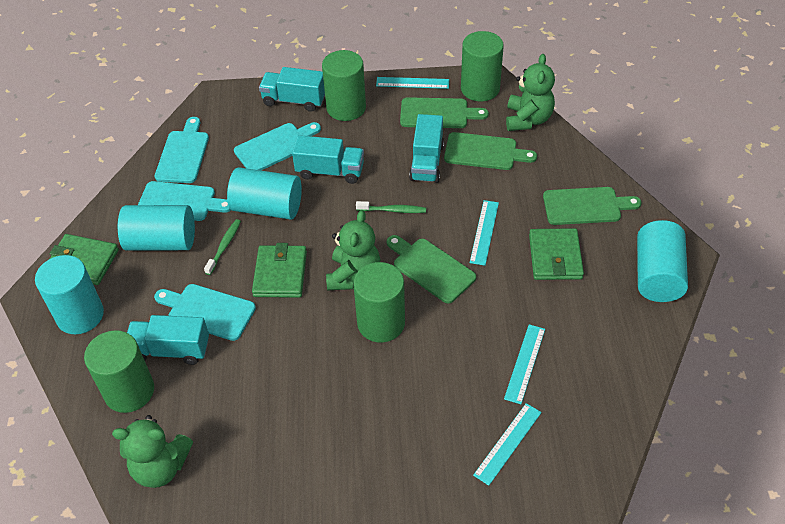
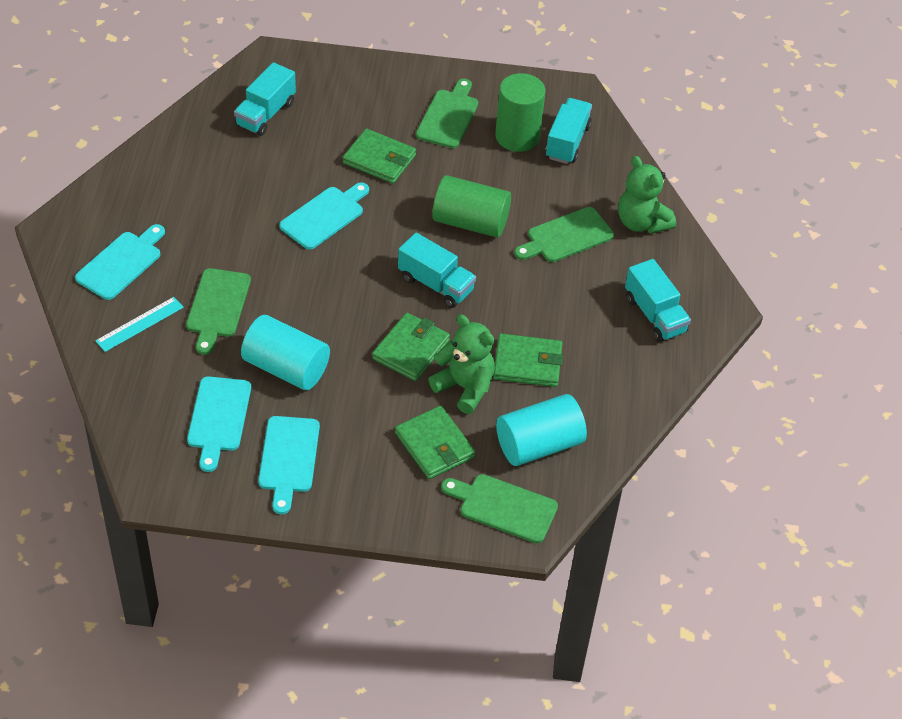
green cylinder: [84,330,154,413] [322,50,366,121] [353,262,405,343] [461,31,504,101] = 4 -> [432,175,511,238] [495,73,545,152] = 2
green teddy bear: [112,415,193,488] [326,210,380,290] [506,54,555,131] = 3 -> [428,314,495,414] [618,156,676,234] = 2
green toothbrush: [204,219,241,275] [356,201,426,213] = 2 -> none = 0
green wallet: [50,234,119,285] [252,243,307,298] [529,228,584,280] = 3 -> [343,129,416,184] [372,313,450,381] [395,406,476,479] [493,333,563,387] = 4
turquoise cylinder: [35,255,104,334] [118,205,195,250] [227,167,302,220] [637,220,688,302] = 4 -> [241,315,330,390] [496,394,587,466] = 2
turquoise ruler: [376,77,449,89] [469,200,499,266] [473,403,542,486] [504,324,545,404] = 4 -> [95,297,184,352] = 1

